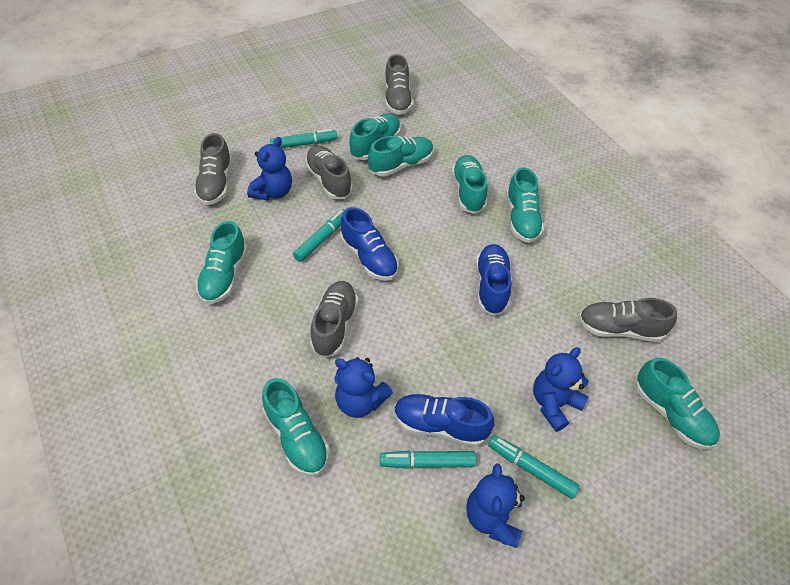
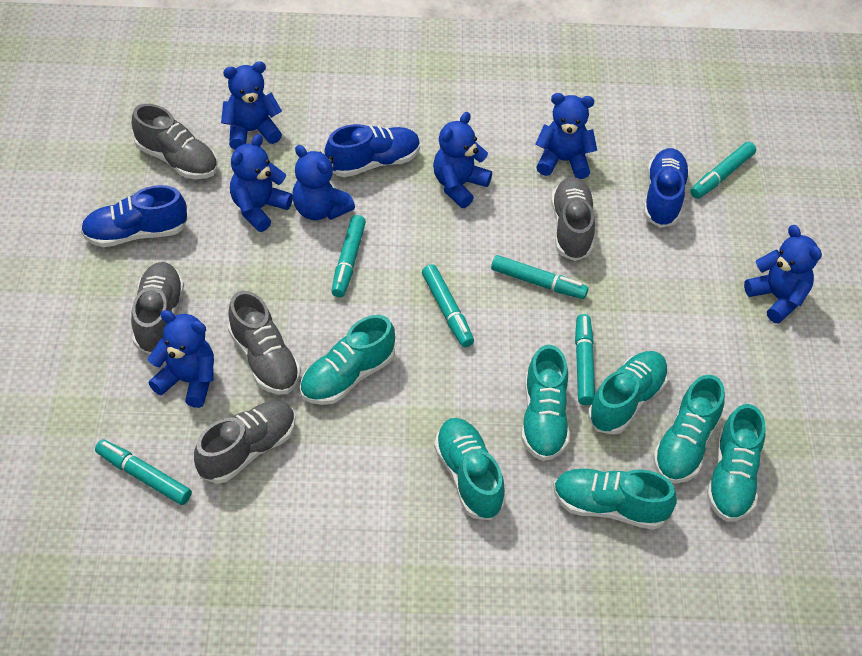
blue teddy bear: [247,137,292,201] [334,357,393,418] [466,463,525,548] [533,347,589,432] = 4 -> [148,310,214,408] [221,61,282,150] [230,134,293,232] [292,145,355,220] [433,112,492,208] [535,93,597,179] [744,225,822,324] = 7
turquoise marker: [270,129,337,148] [293,209,344,262] [380,450,476,469] [488,435,580,499] = 4 -> [95,439,192,505] [331,215,366,297] [422,264,474,347] [491,255,589,299] [575,314,595,405] [690,142,756,199] = 6

